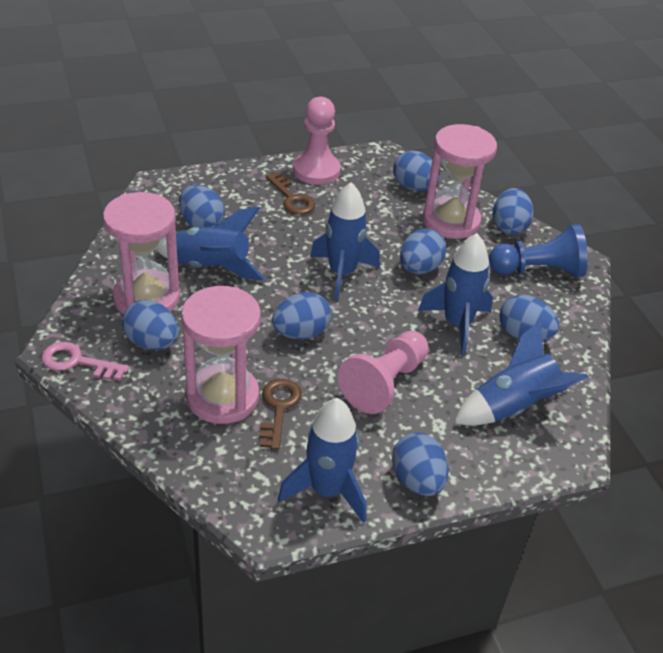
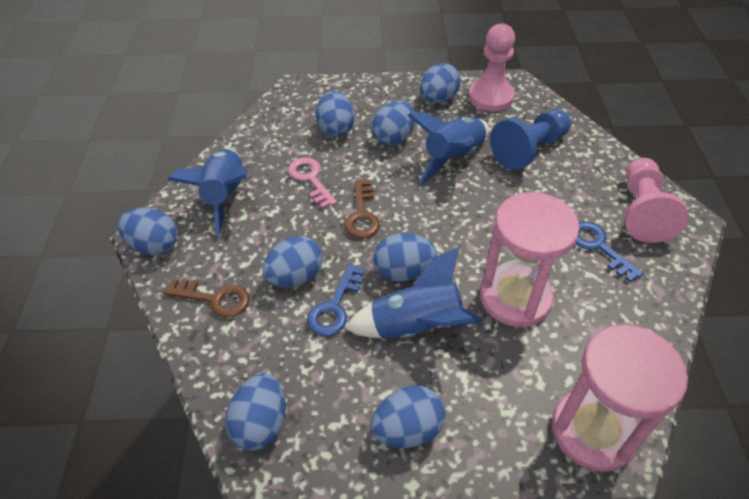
blue key: none = 0 -> [307,264,365,336] [575,221,644,282] = 2
blue rocket: [156,206,265,280] [278,398,366,523] [310,183,380,301] [418,233,493,355] [454,321,588,426] = 5 -> [168,148,248,236] [344,247,483,339] [408,112,489,183] = 3
pink hourglass: [103,192,180,314] [181,286,261,424] [422,124,497,239] = 3 -> [480,192,580,327] [552,324,688,472] = 2

